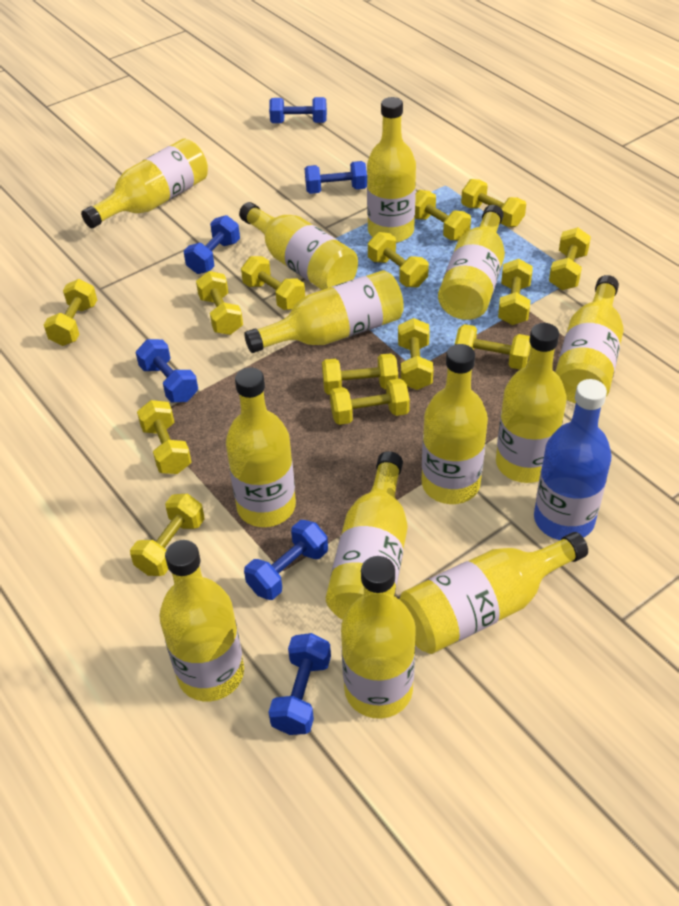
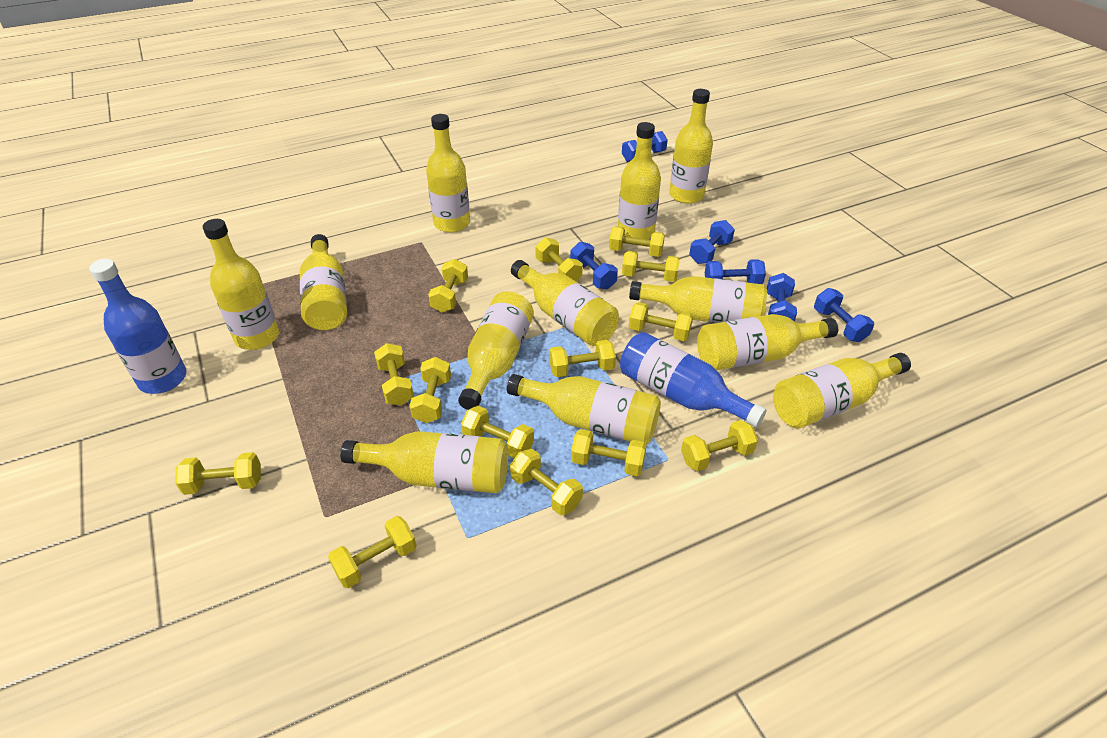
blue bottle: [534,379,612,540] = 1 -> [89,259,186,394] [620,332,766,428] = 2
yellow bottle: [81,139,208,228] [159,540,244,701] [226,367,296,527] [239,202,358,290] [244,270,404,353] [326,451,407,620] [341,556,416,719] [367,97,416,243] [399,532,588,654] [422,344,488,504] [438,205,505,320] [496,323,567,483] [555,275,624,404] = 13 -> [203,219,279,350] [300,234,347,330] [340,431,508,493] [426,114,470,233] [458,292,534,410] [507,374,661,444] [511,260,619,346] [618,122,661,239] [629,276,767,323] [669,89,713,204] [697,314,838,370] [773,353,911,429] = 12

